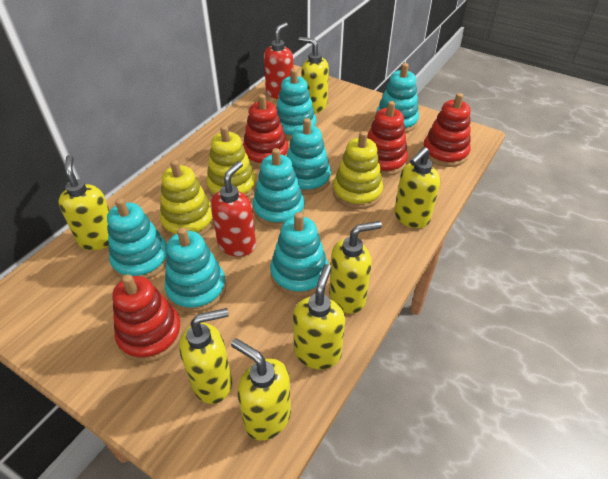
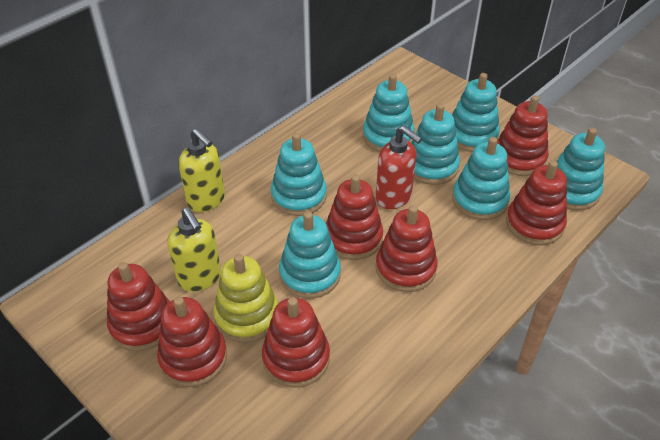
red soap dispenser: [210,161,256,257] [264,22,294,99] = 2 -> [376,125,422,209] = 1
red stacking toy: [112,274,182,363] [243,94,289,168] [367,101,408,176] [423,93,471,167] = 4 -> [107,262,170,351] [157,297,227,387] [262,297,330,388] [326,175,383,260] [376,205,438,292] [497,95,548,176] [506,161,567,245] = 7
yellow soap dispenser: [58,155,110,250] [179,308,232,404] [231,338,291,440] [293,264,345,369] [298,37,329,113] [329,221,382,314] [394,147,440,228] = 7 -> [168,208,221,292] [179,128,225,212] = 2
yellow stacking toy: [160,160,214,237] [206,125,257,197] [333,131,383,209] = 3 -> [213,254,278,343] = 1

